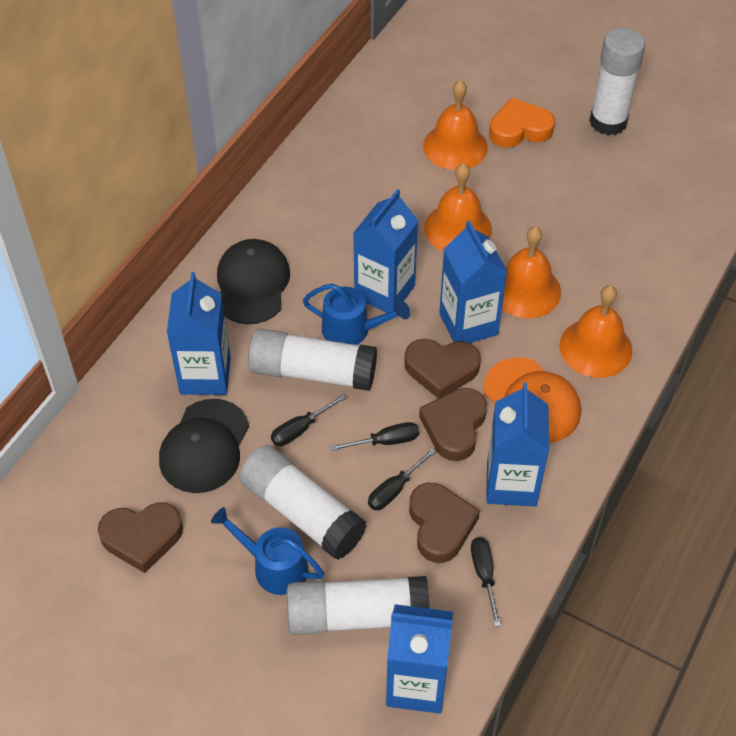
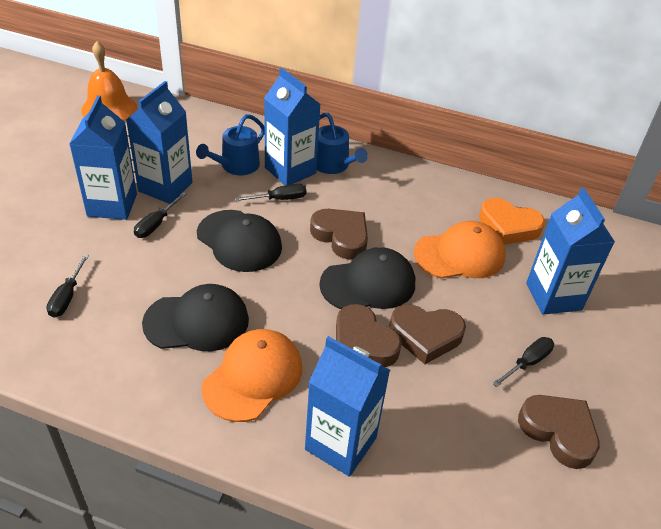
black cap: [159,399,249,493] [217,239,290,324] = 2 -> [142,284,249,351] [197,210,282,272] [319,247,415,309] = 3
orange bell: [423,80,488,170] [424,163,492,252] [502,226,561,318] [559,285,632,378] = 4 -> [81,41,137,121] = 1
orange cap: [484,358,581,443] = 1 -> [202,329,302,422] [414,221,505,279] = 2
white glue stick: [239,445,367,560] [248,328,377,391] [287,576,430,635] [589,28,645,136] = 4 -> none = 0

